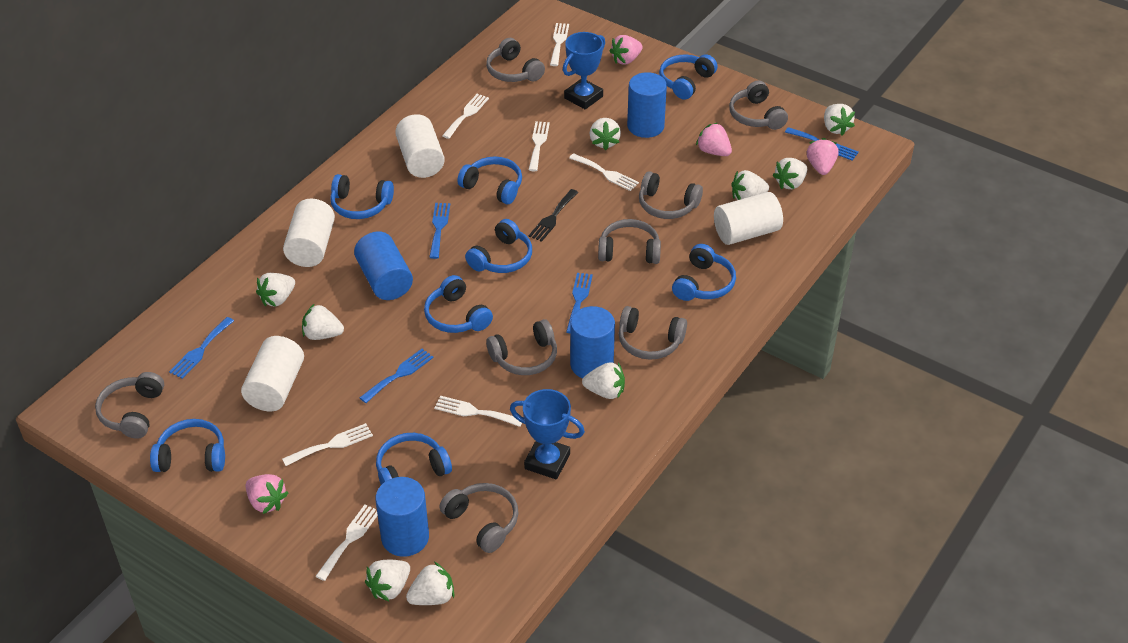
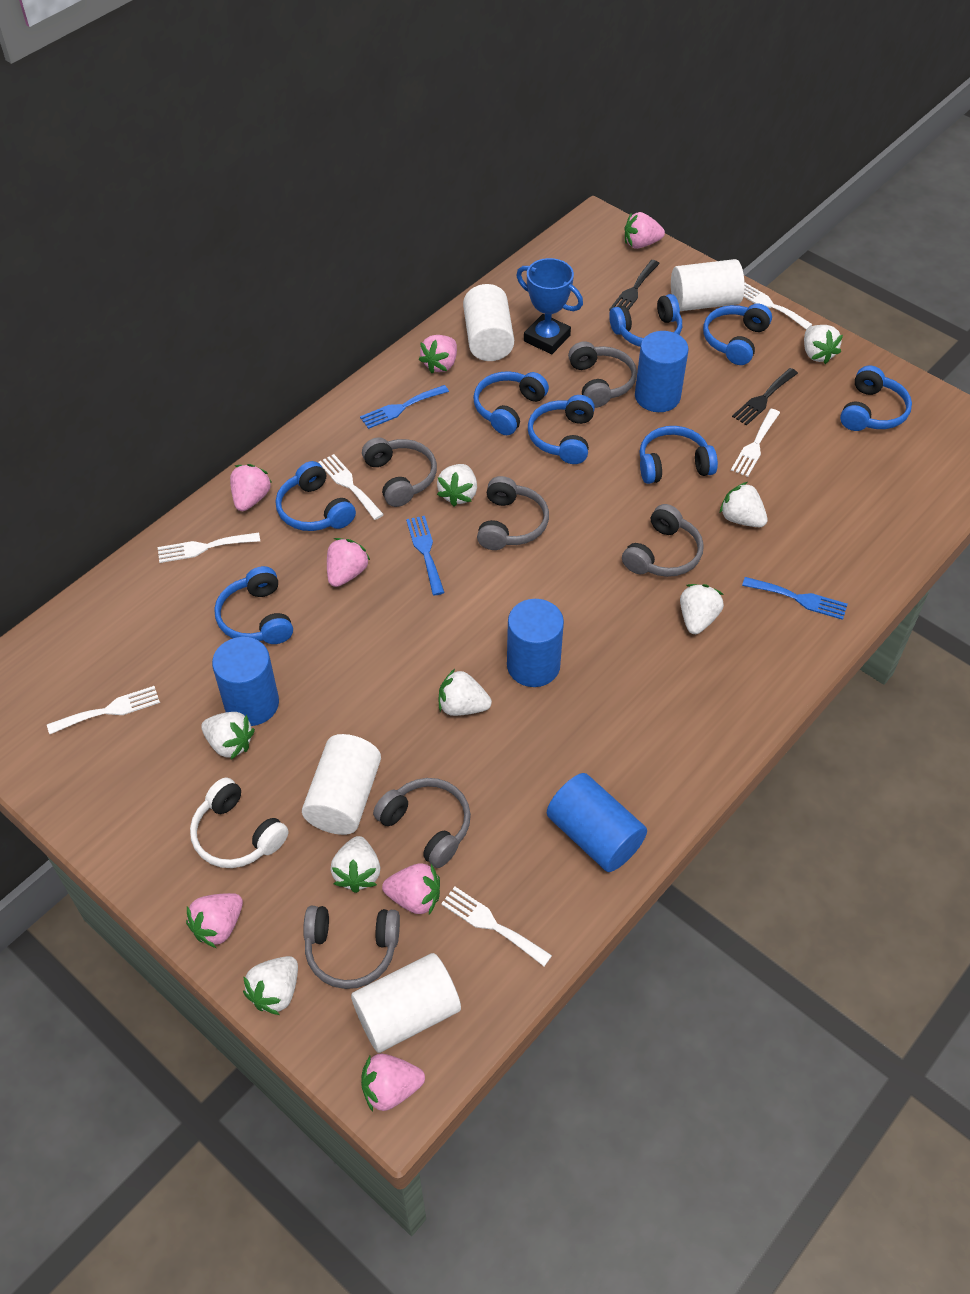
black fork: [528,189,578,242] = 1 -> [609,260,660,311] [732,368,798,425] = 2
blue fork: [169,317,234,379] [360,349,434,403] [429,203,450,259] [566,273,593,333] [785,127,859,161] = 5 -> [360,385,449,429] [406,516,445,595] [742,577,847,620] = 3
blue trophy: [510,389,585,479] [563,32,605,109] = 2 -> [516,258,583,354] = 1
grey headphones: [95,372,164,439] [439,483,519,553] [486,38,545,82] [486,319,557,375] [598,219,661,264] [619,306,687,360] [639,171,703,219] [729,80,788,130] = 8 -> [303,906,400,989] [362,438,437,507] [373,778,471,868] [477,476,549,550] [568,342,637,408] [622,504,704,577] = 6
pink strawberry: [246,474,288,514] [610,35,643,65] [696,123,732,156] [807,138,839,175] = 4 -> [186,893,243,948] [230,464,272,511] [327,538,370,587] [361,1054,425,1112] [382,863,440,915] [419,335,457,373] [624,212,665,249] = 7
white fork: [282,423,373,466] [316,505,378,581] [434,396,522,427] [442,94,489,139] [529,121,550,172] [550,23,569,66] [569,153,639,191] = 7 -> [47,686,160,734] [158,532,260,563] [318,454,384,520] [441,887,552,966] [731,409,780,477] [743,283,813,330] = 6
white headphones: none = 0 -> [190,778,289,868] = 1
white strawberry: [256,273,295,306] [302,304,344,340] [365,560,410,601] [406,562,454,605] [582,362,625,399] [589,118,621,150] [731,170,769,200] [773,158,807,189] [824,104,855,135] = 9 -> [201,712,255,759] [243,956,298,1015] [330,836,380,893] [437,464,477,506] [438,669,492,716] [680,584,724,634] [720,482,768,527] [804,325,843,364] = 8

